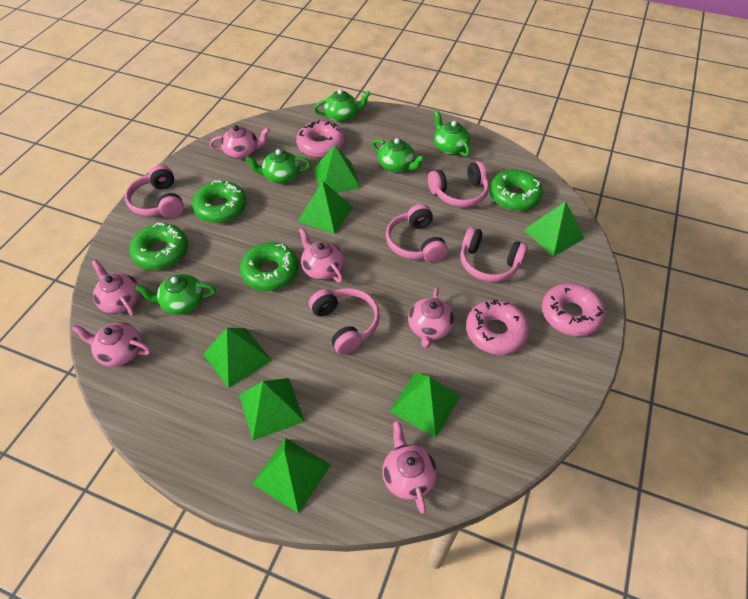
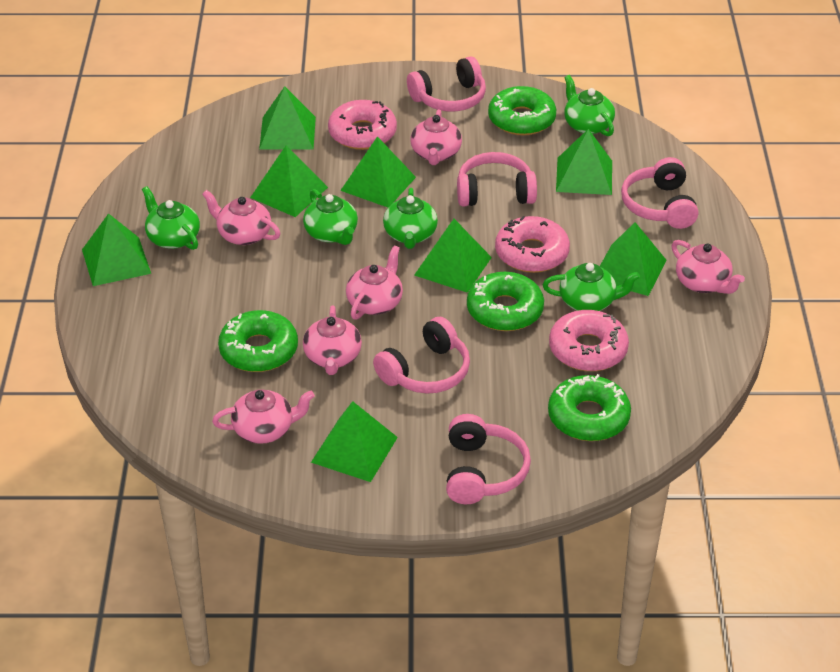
green pyramid: [203,328,272,388] [239,378,305,440] [252,438,331,514] [297,181,353,234] [314,145,361,193] [389,372,460,438] [524,201,585,257] = 7 -> [82,213,151,286] [250,145,328,217] [259,86,316,150] [311,401,398,482] [340,136,416,207] [414,219,492,292] [556,129,612,195] [600,222,667,296] = 8

